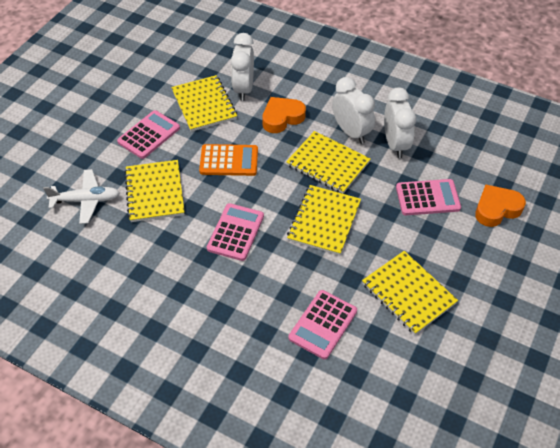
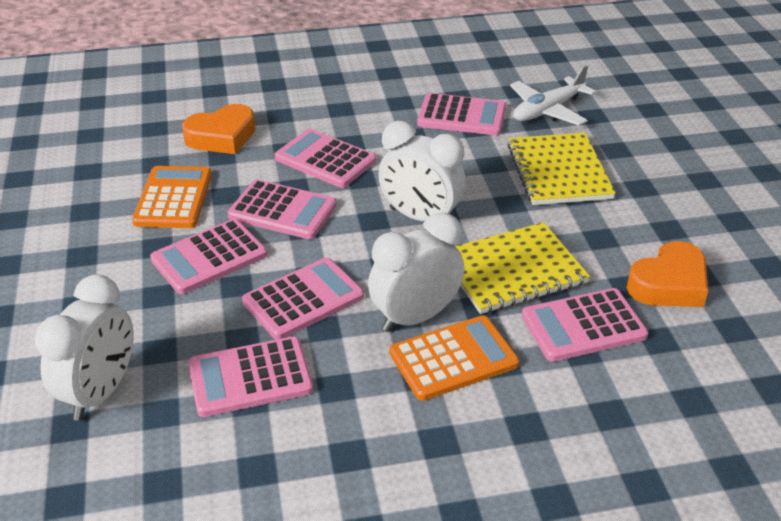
orange calculator: [199,144,258,176] = 1 -> [132,166,212,228] [390,315,519,401] = 2
pink calculator: [117,110,180,159] [207,203,264,261] [288,290,357,360] [396,179,461,215] = 4 -> [150,219,267,294] [188,336,313,417] [228,179,337,239] [242,257,364,340] [274,129,376,188] [417,93,506,135] [522,288,648,362] = 7
yellow notebook: [124,160,185,222] [171,75,237,132] [286,131,371,194] [287,185,361,255] [362,251,458,335] = 5 -> [455,222,590,314] [507,133,616,205] = 2

